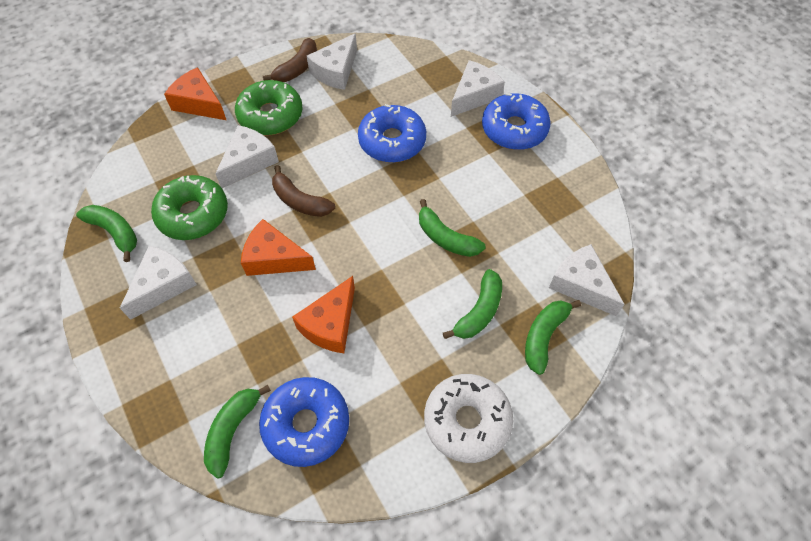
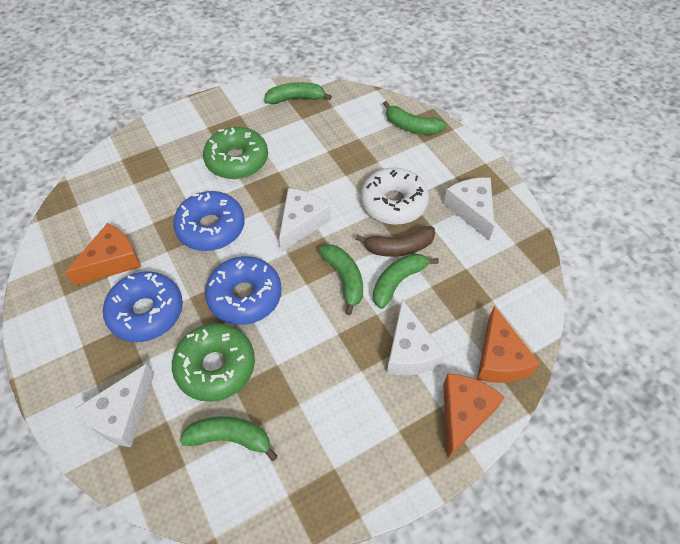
brown banana: [263,38,317,82] [272,165,335,217] = 2 -> [356,226,435,257] = 1
white cheese: [120,246,197,320] [215,125,279,188] [307,33,357,90] [451,60,505,117] [549,244,625,316] = 5 -> [75,364,154,447] [279,188,331,252] [387,299,445,375] [444,178,494,240] = 4

